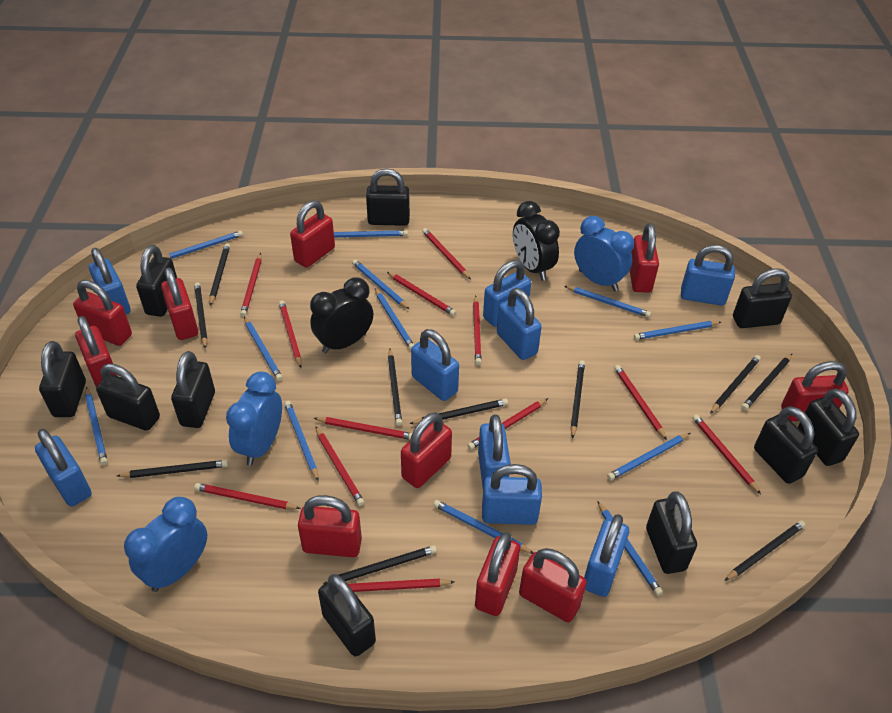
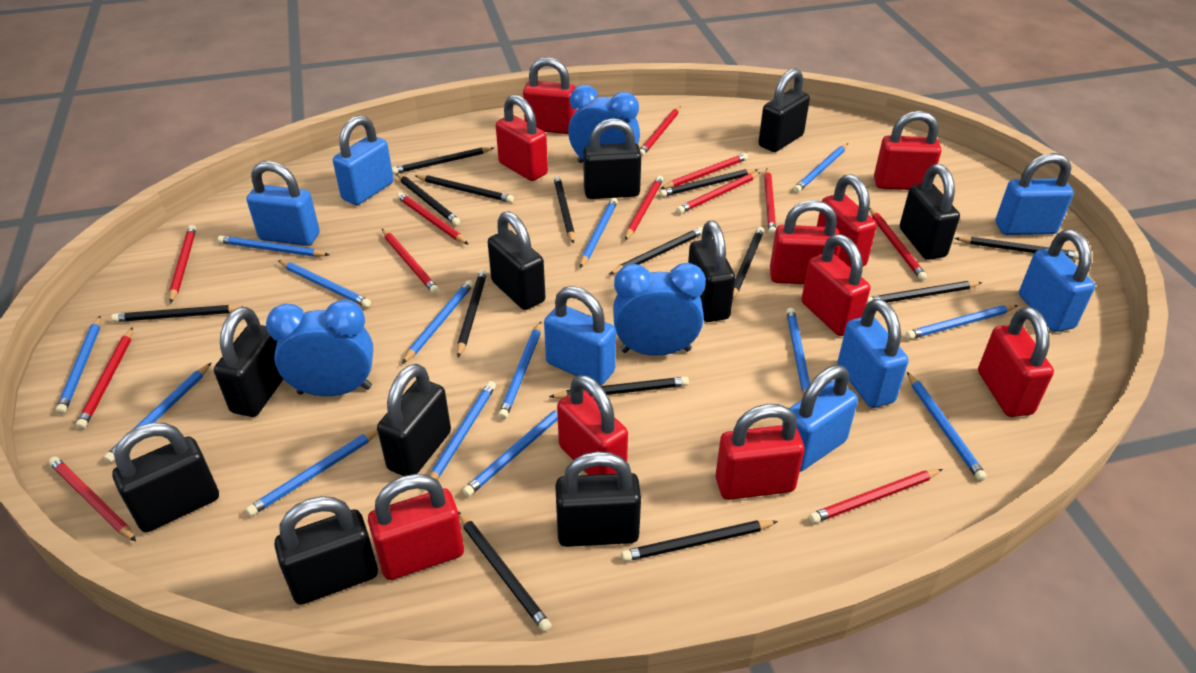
black clock: [310,277,373,354] [513,201,560,281] = 2 -> none = 0
black pencil: [117,460,228,478] [194,282,208,349] [209,243,230,306] [323,545,437,584] [388,349,402,426] [409,399,508,424] [571,360,585,439] [710,355,761,414] [724,520,806,581] [741,354,792,410] = 10 -> [111,305,242,322] [392,147,494,174] [396,174,460,226] [415,175,514,203] [457,269,487,357] [458,512,552,632] [549,377,689,399] [554,175,575,244] [610,227,703,274] [621,520,778,562] [660,169,757,197] [733,227,764,299] [866,281,982,305] [955,237,1079,259] = 14
blue padlock: [35,429,92,506] [89,248,131,314] [411,329,459,401] [478,414,511,488] [482,464,542,525] [483,260,531,327] [497,288,542,360] [584,514,629,597] [681,245,735,306] = 9 -> [247,161,320,246] [333,115,394,205] [544,286,616,385] [782,365,858,472] [837,299,909,408] [996,153,1074,235] [1019,229,1095,332] = 7
blue pencil: [85,387,108,465] [164,231,243,259] [244,317,283,381] [284,401,319,481] [334,230,408,238] [352,260,409,309] [375,288,414,350] [433,500,533,554] [564,286,651,318] [597,501,663,596] [607,433,690,480] [634,321,721,340] = 12 -> [56,316,101,414] [104,362,212,463] [218,235,329,257] [246,429,378,516] [278,261,371,307] [402,280,473,364] [429,381,496,480] [463,409,558,496] [498,322,541,419] [580,198,618,268] [786,308,810,395] [794,144,848,193] [906,305,1018,339] [907,372,987,481] = 14

